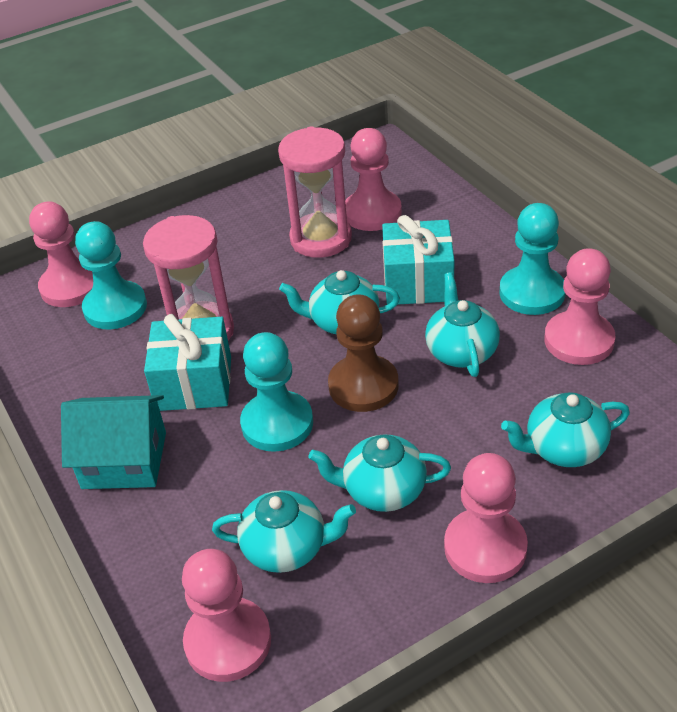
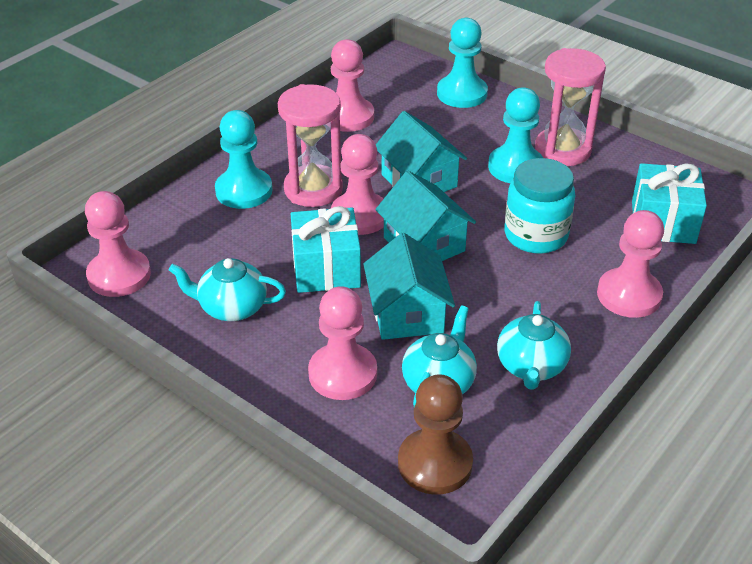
turquoise house: [61,395,166,489] = 1 -> [363,233,455,340] [375,171,476,261] [376,111,467,192] = 3
turquoise jar: none = 0 -> [504,158,575,254] = 1
turquoise teapot: [212,490,356,573] [279,270,400,334] [309,434,451,512] [425,272,500,377] [501,392,630,467] = 5 -> [169,258,286,321] [402,305,477,407] [497,301,571,390] = 3

